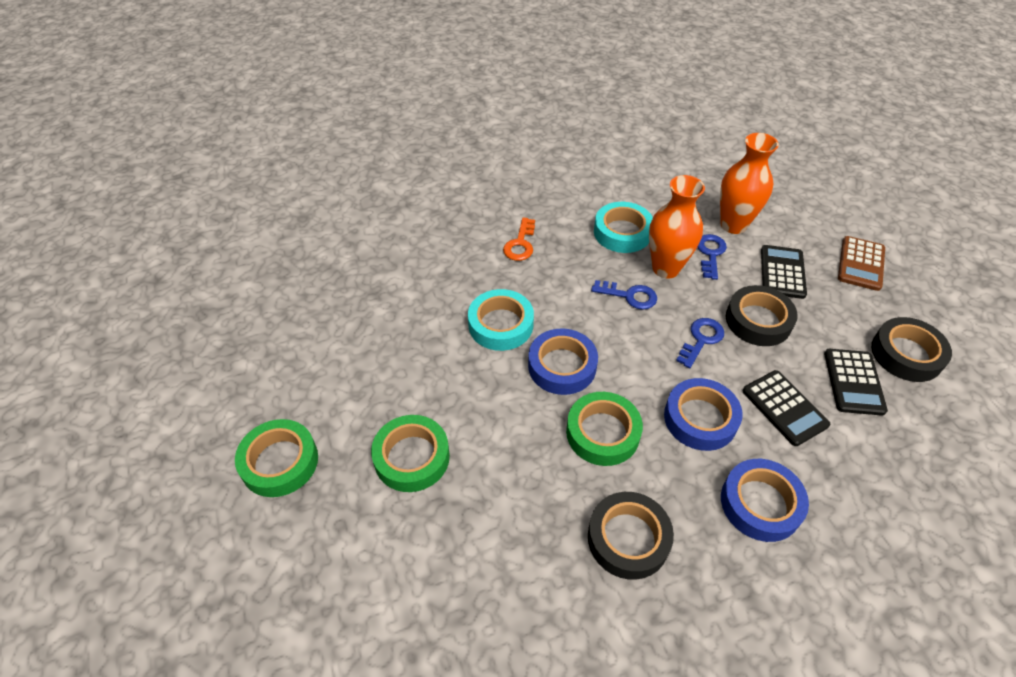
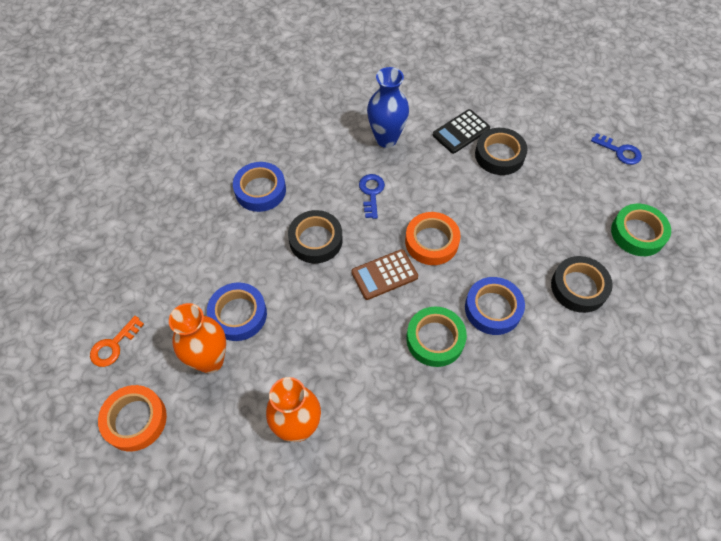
black calculator: [743,370,830,446] [761,245,807,299] [824,349,888,416] = 3 -> [433,109,490,154] = 1
blue key: [591,280,657,310] [676,318,724,368] [697,234,727,280] = 3 -> [359,174,385,219] [591,133,642,165] = 2
blue vase: none = 0 -> [367,67,409,148] = 1
green tape: [235,419,318,497] [371,415,450,492] [566,392,643,466] = 3 -> [406,306,467,367] [611,204,671,256] = 2
orange tape: none = 0 -> [98,385,167,451] [405,212,461,265] = 2
turquoise tape: [468,289,534,351] [594,202,653,253] = 2 -> none = 0

